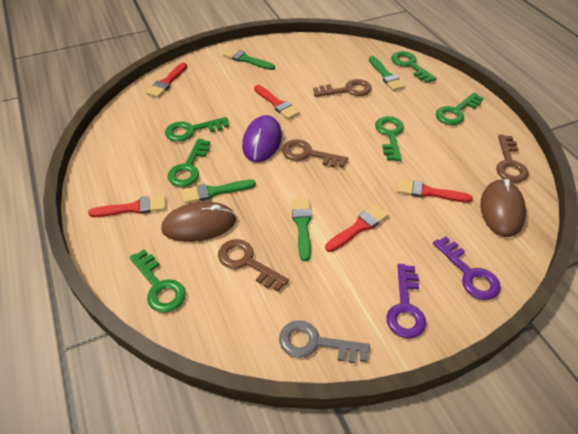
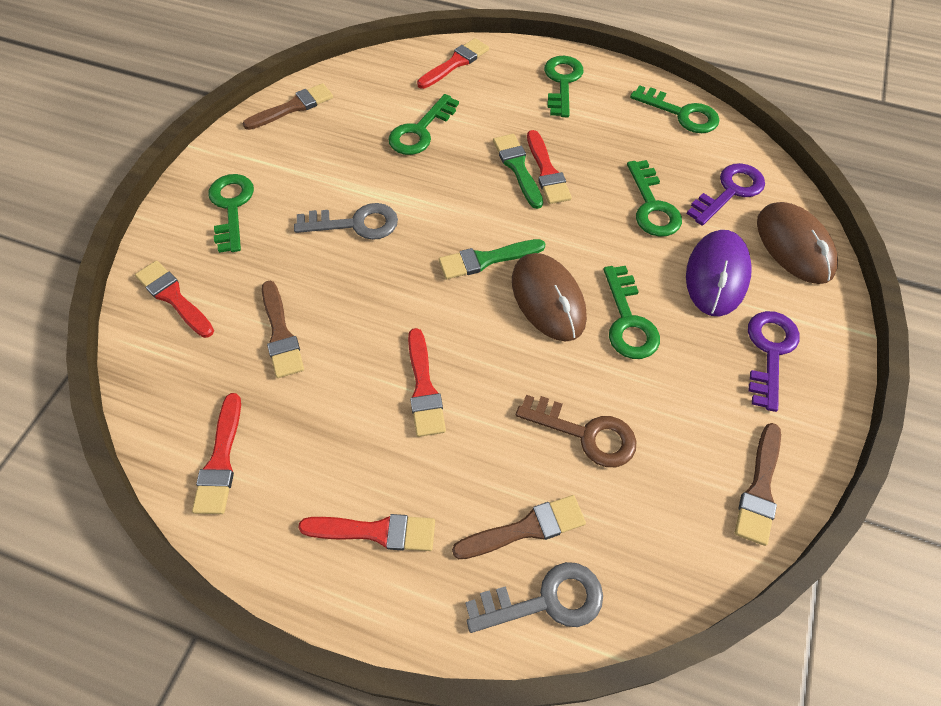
brown brush: none = 0 -> [243,83,333,130] [262,281,304,378] [452,495,586,559] [734,423,781,546] = 4
brown key: [218,239,289,292] [282,139,348,168] [313,79,372,97] [496,135,529,183] = 4 -> [516,395,637,467] = 1
green brush: [182,180,256,203] [223,48,275,70] [292,198,312,261] [369,56,405,91] = 4 -> [439,239,545,279] [493,134,543,209] = 2
grey key: [279,320,370,363] = 1 -> [294,203,398,240] [465,562,603,633] = 2
red brush: [88,195,166,217] [146,62,187,98] [254,85,300,119] [325,204,389,252] [397,179,472,203] = 5 -> [135,261,214,338] [192,393,241,514] [298,514,435,551] [408,328,446,437] [417,38,489,89] [527,130,572,204] = 6

